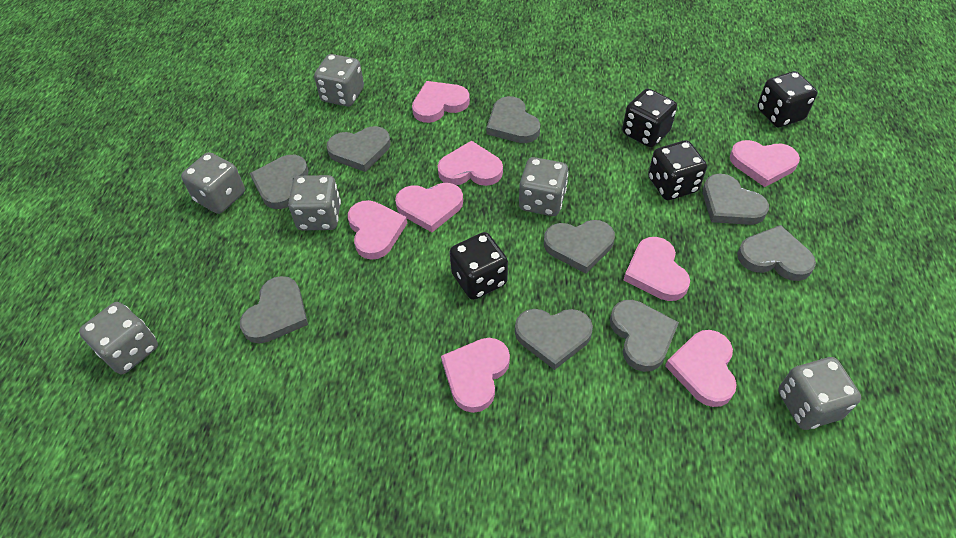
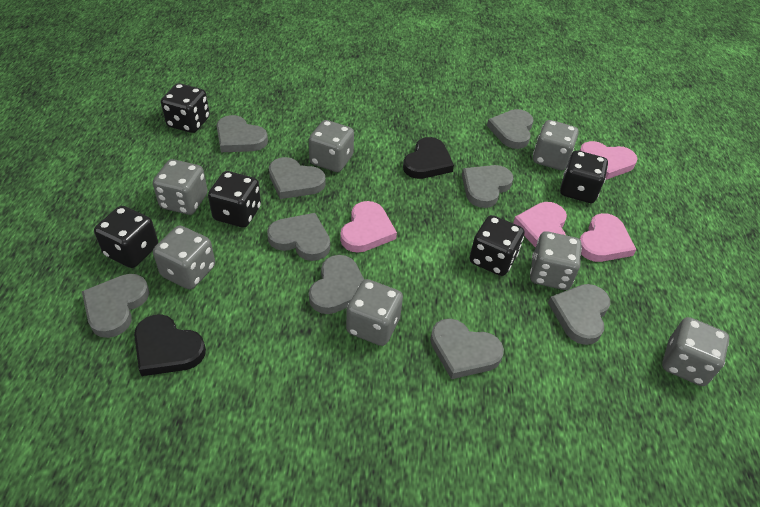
black dice: [450,232,508,300] [622,89,677,147] [648,140,707,200] [757,71,817,128] = 4 -> [94,206,158,268] [161,83,210,133] [208,171,261,228] [470,215,524,276] [560,150,608,203] = 5
black heart: none = 0 -> [134,314,206,376] [403,137,454,179] = 2
grey dice: [79,302,158,374] [181,152,245,214] [288,175,341,230] [314,54,364,107] [519,157,568,216] [778,357,861,430] = 6 -> [153,159,207,215] [153,226,215,289] [309,120,354,172] [346,279,403,346] [530,231,582,290] [533,120,579,170] [662,317,729,386] = 7
pink heart: [348,200,407,260] [395,183,463,232] [412,81,470,123] [438,141,503,186] [441,338,510,413] [624,237,690,301] [665,330,737,407] [730,140,800,187] = 8 -> [340,201,397,253] [513,202,567,248] [580,141,638,180] [580,213,636,262] = 4

